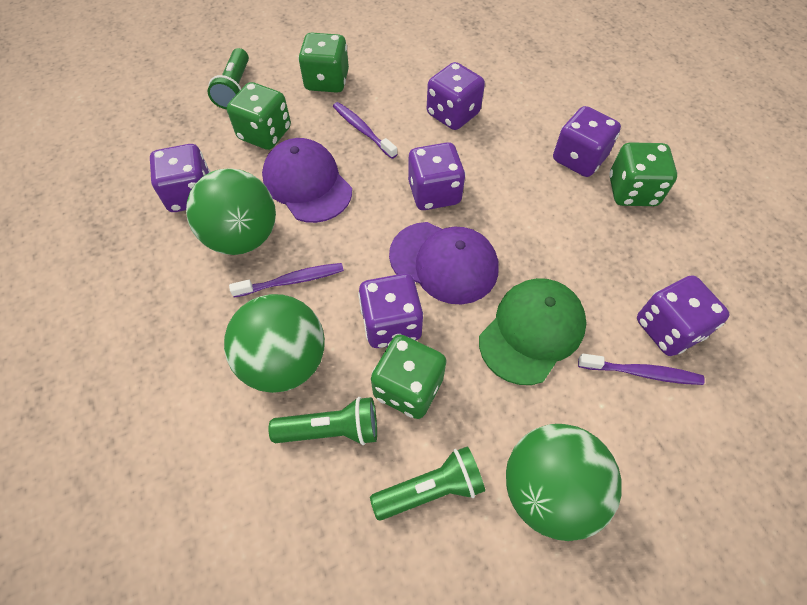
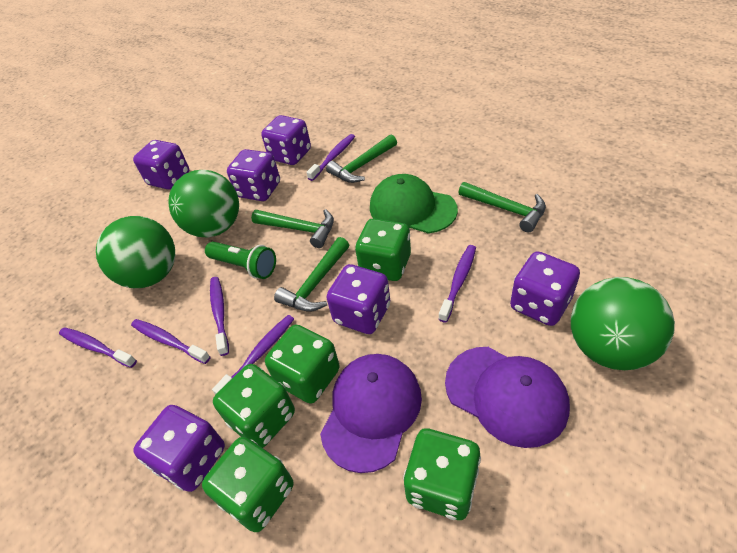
green dice: [227,82,291,150] [298,33,349,93] [371,334,447,419] [609,142,677,206] = 4 -> [202,437,293,532] [213,364,295,448] [265,325,340,404] [355,219,411,281] [403,428,481,520] = 5
green flashlight: [208,48,249,109] [269,397,377,445] [370,446,485,520] = 3 -> [205,242,276,279] = 1
green hammer: none = 0 -> [251,209,334,248] [274,237,349,312] [326,135,397,183] [458,182,546,232] = 4
purple toothbrush: [229,263,344,297] [333,102,398,159] [578,354,705,385] = 3 -> [59,327,137,368] [131,319,210,364] [210,277,229,356] [212,315,294,395] [306,134,355,181] [438,245,476,323] = 6

